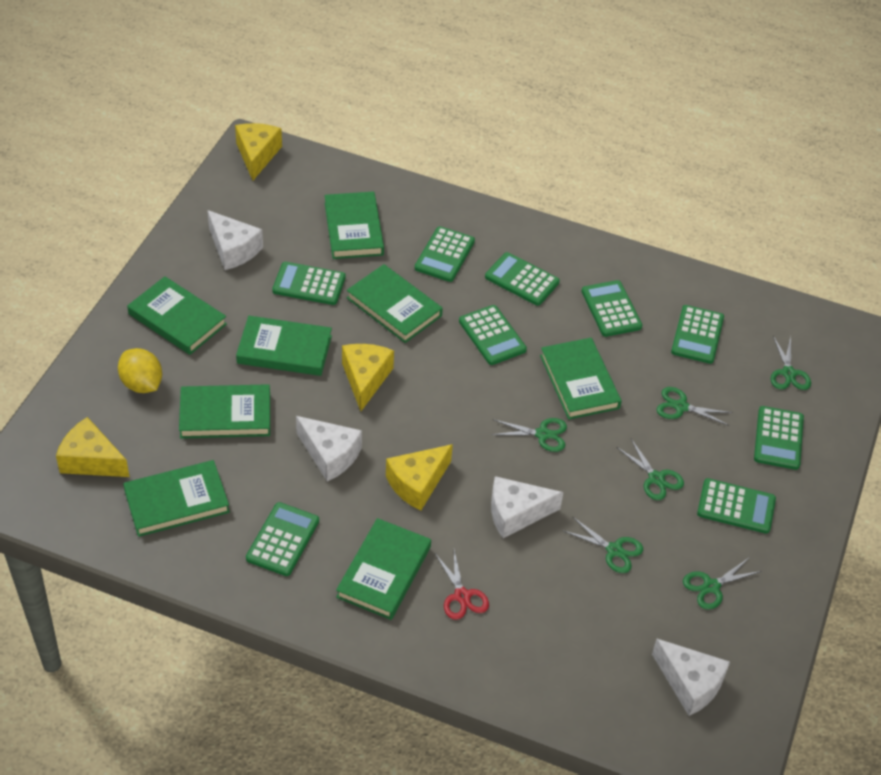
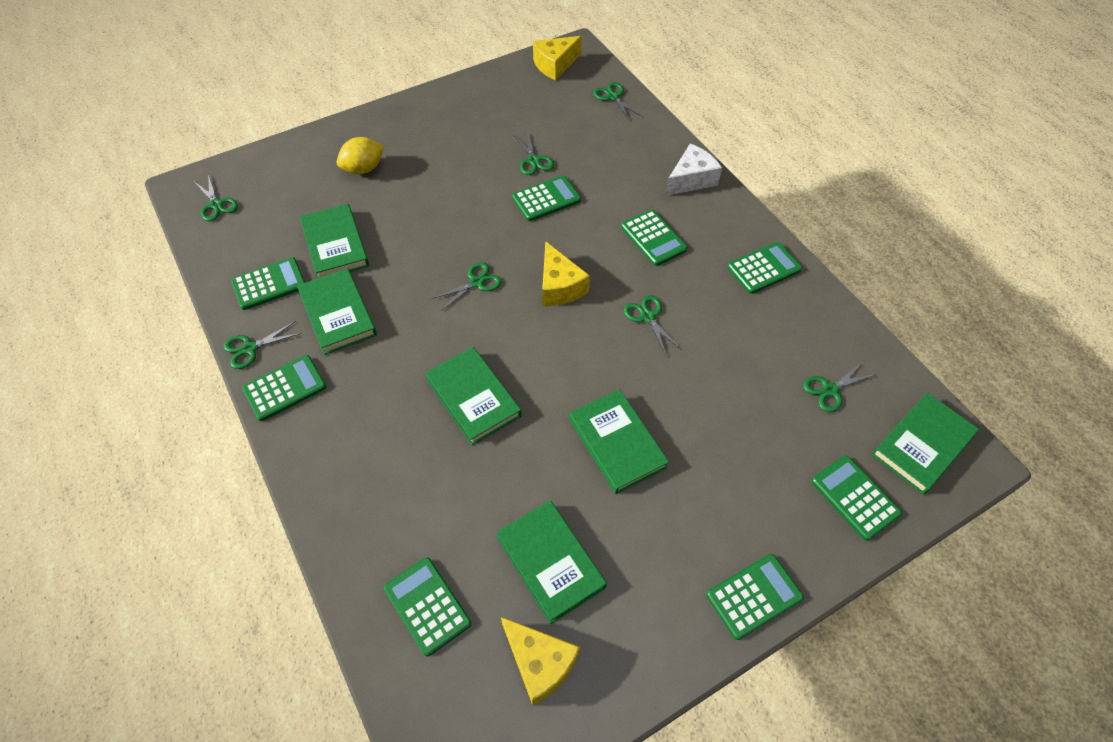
green book: [123,460,230,537] [127,276,227,355] [179,384,270,439] [236,316,332,376] [324,192,384,259] [336,518,431,620] [347,264,443,343] [540,338,622,420] = 8 -> [297,268,377,355] [300,204,369,278] [425,347,522,445] [496,500,607,624] [569,389,669,494] [871,393,979,494] = 6
green calculator: [246,502,319,576] [272,262,346,305] [415,226,475,282] [459,305,527,365] [485,252,560,306] [582,280,642,337] [671,305,724,364] [697,478,776,534] [754,406,804,470] = 9 -> [231,257,305,310] [242,355,327,421] [384,557,471,657] [512,175,581,221] [621,210,687,266] [707,554,804,640] [728,242,802,294] [812,456,902,541] = 8
green scissors: [491,418,567,452] [564,517,643,573] [616,439,684,500] [657,387,733,426] [683,557,762,610] [771,336,811,390] = 6 -> [195,174,238,221] [223,321,301,369] [432,262,502,311] [514,133,554,175] [593,82,642,121] [624,295,681,355] [803,363,876,412] = 7
red scissors: [435,550,489,620] = 1 -> none = 0
white cheese: [207,210,263,270] [296,416,362,482] [491,476,563,538] [652,639,730,716] = 4 -> [665,144,722,196] = 1
yellow cheese: [56,417,129,477] [235,123,282,180] [342,344,394,411] [386,444,453,511] = 4 -> [501,617,580,706] [533,36,582,80] [542,241,590,306] = 3

